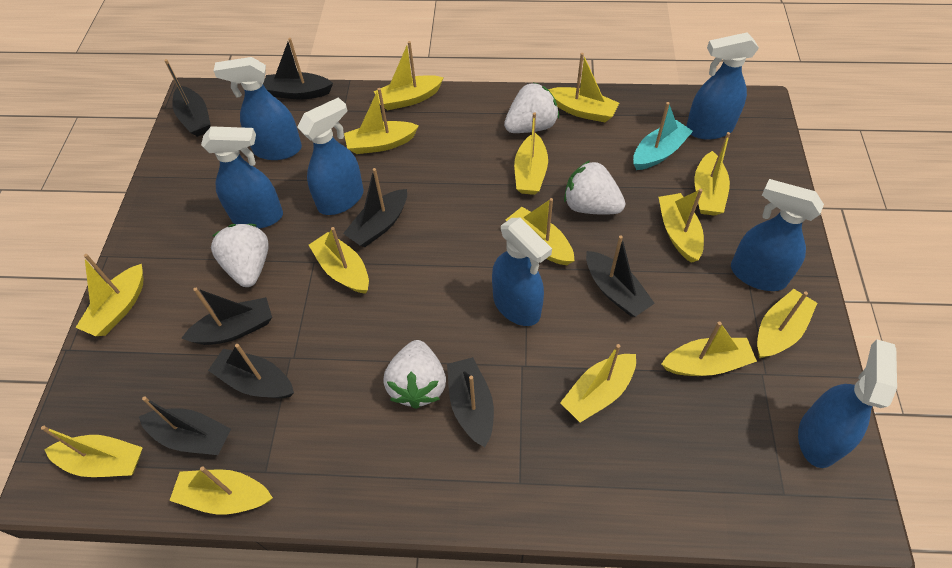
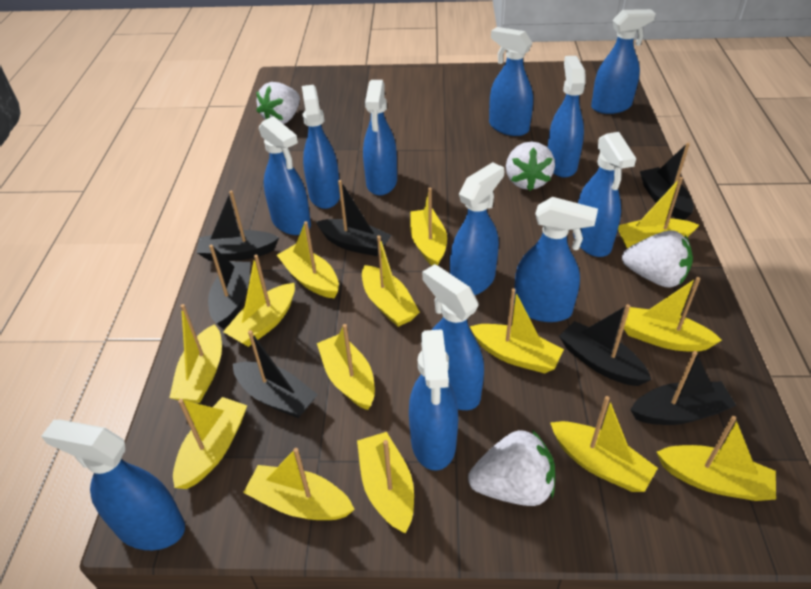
black boat: [139,397,231,455] [164,59,211,137] [181,288,272,345] [208,344,294,398] [263,38,333,100] [343,168,407,247] [447,357,494,447] [586,236,655,317] = 8 -> [197,191,279,261] [208,245,251,329] [233,330,318,418] [316,180,391,256] [559,304,651,386] [630,351,736,425] [640,143,694,220] = 7
blue spray bottle: [201,126,283,229] [213,57,302,160] [297,97,364,215] [492,218,552,326] [686,32,759,140] [731,179,824,291] [798,339,897,468] = 7 -> [41,419,185,550] [259,116,311,235] [302,85,340,209] [363,80,397,196] [409,329,458,471] [422,264,484,410] [450,162,504,295] [489,27,533,136] [514,197,598,322] [548,56,586,178] [573,132,636,257] [591,9,656,114] = 12
turquoise boat: [633,102,693,170] = 1 -> none = 0

